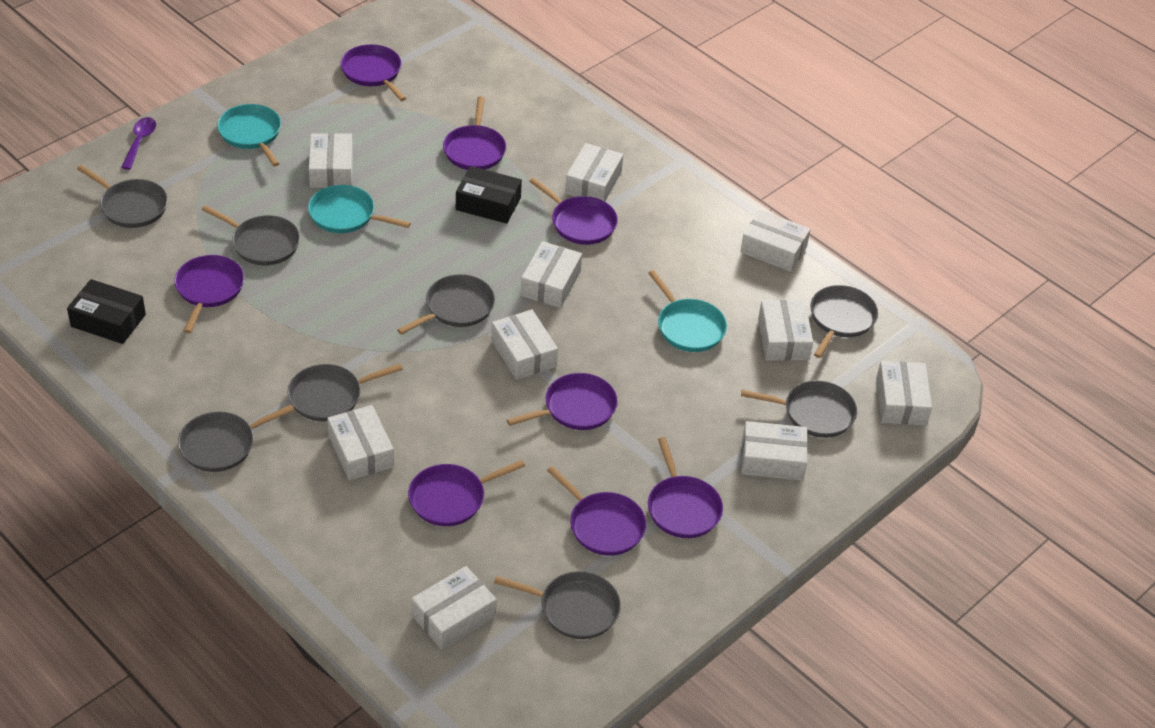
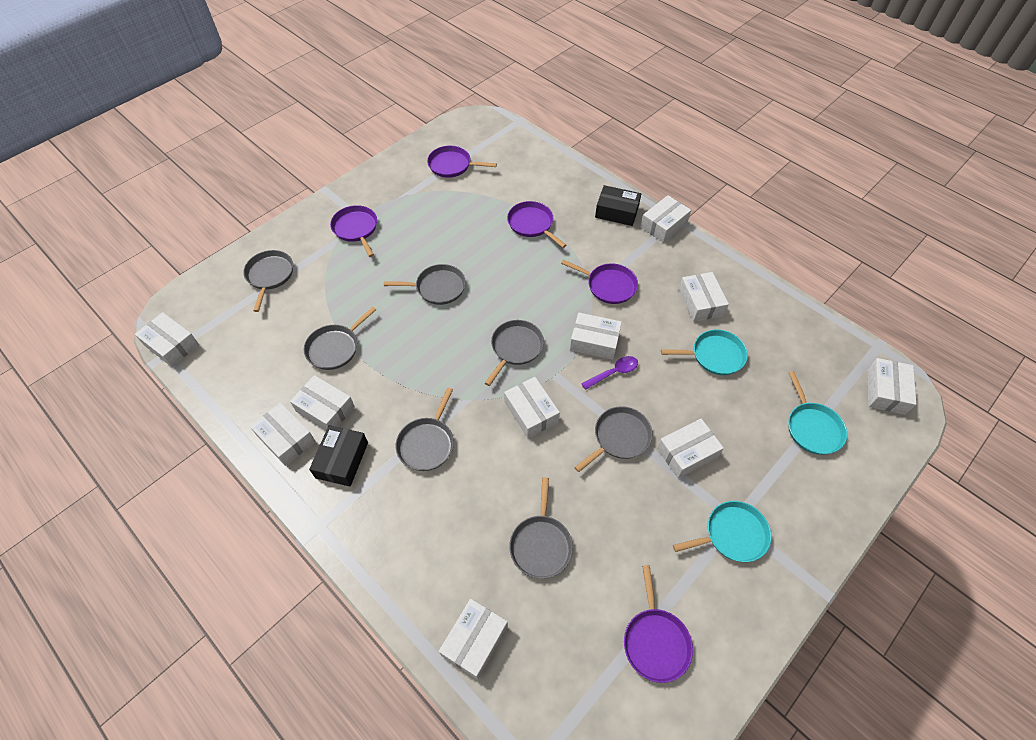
grey pan: [77,165,168,228] [178,404,295,472] [202,205,300,266] [287,364,403,422] [397,274,495,335] [494,571,621,639] [741,381,857,438] [810,285,878,358] = 8 -> [243,250,293,312] [304,307,376,370] [384,264,466,305] [396,388,454,471] [485,320,544,386] [509,477,573,579] [574,406,653,472] = 7
purple pan: [174,255,244,333] [340,44,406,101] [408,460,525,526] [443,96,506,170] [507,373,617,430] [529,177,618,245] [547,466,646,556] [648,437,723,538] = 8 -> [330,205,377,257] [427,146,497,178] [507,201,566,248] [561,260,638,304] [624,565,693,683] = 5

